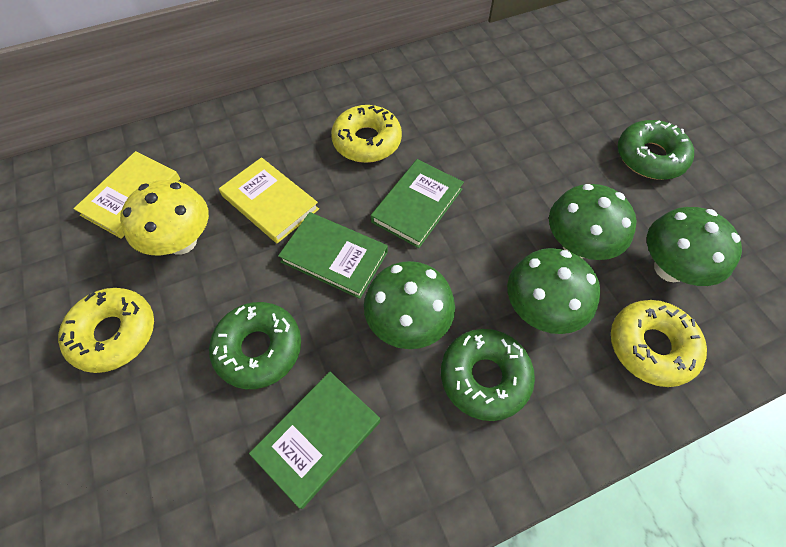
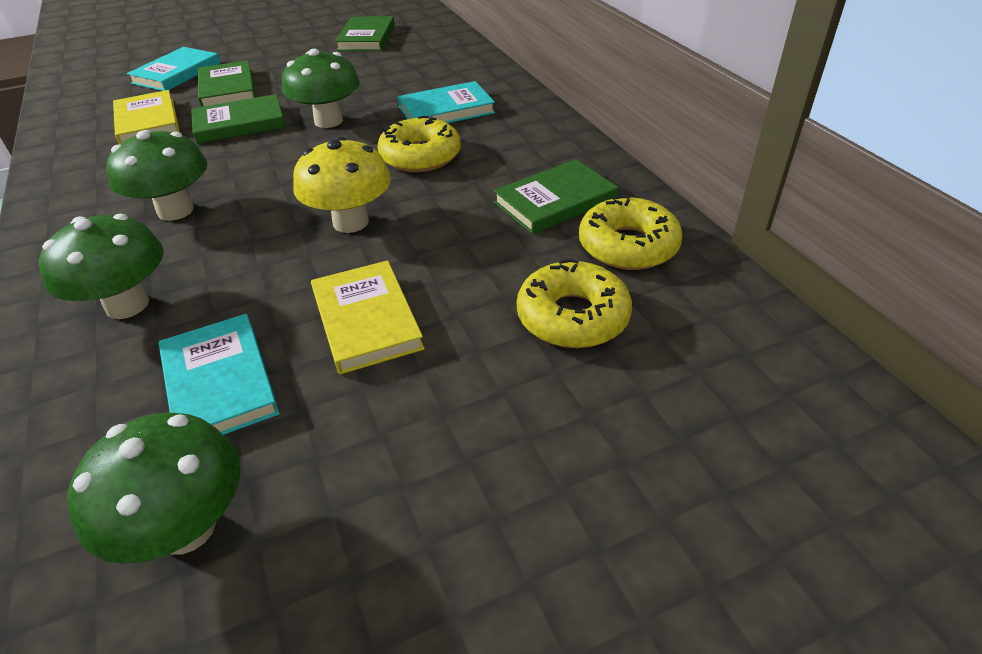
green book: [249,372,380,509] [278,212,388,299] [371,159,464,248] = 3 -> [191,94,286,144] [198,60,255,107] [335,16,395,51] [494,159,618,234] = 4
green donut: [209,302,301,389] [441,329,535,421] [618,120,694,180] = 3 -> none = 0
turquoise book: none = 0 -> [127,47,221,91] [159,314,280,435] [398,81,495,123] = 3

